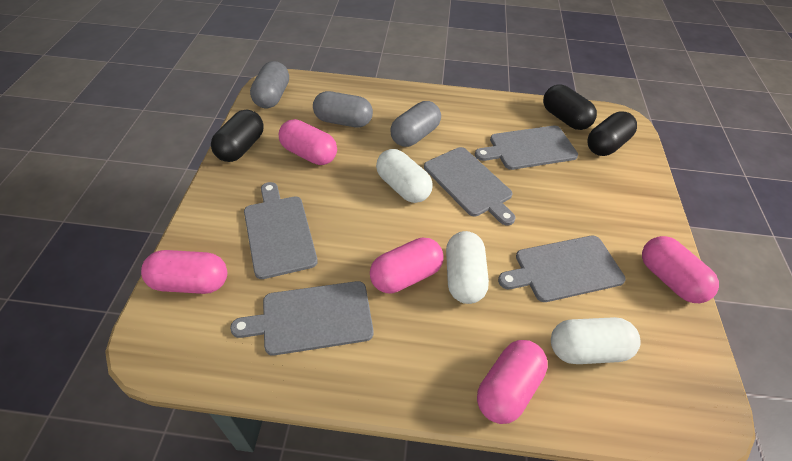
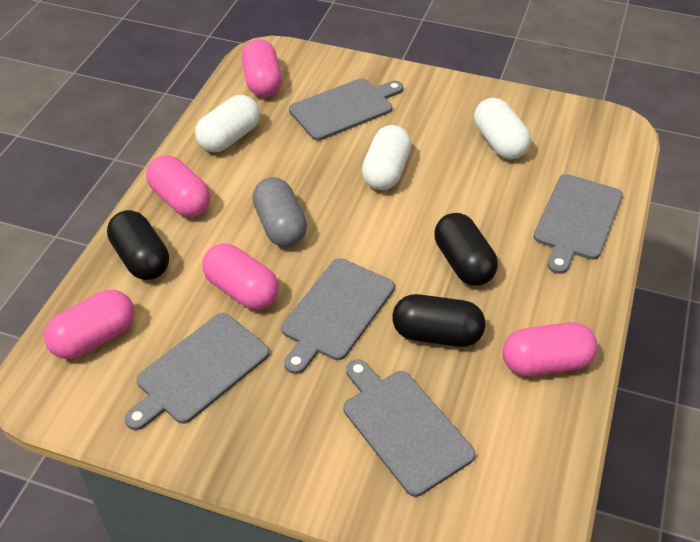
grey capsule: [250,61,289,108] [313,91,373,128] [390,101,441,147] = 3 -> [252,177,307,247] = 1

